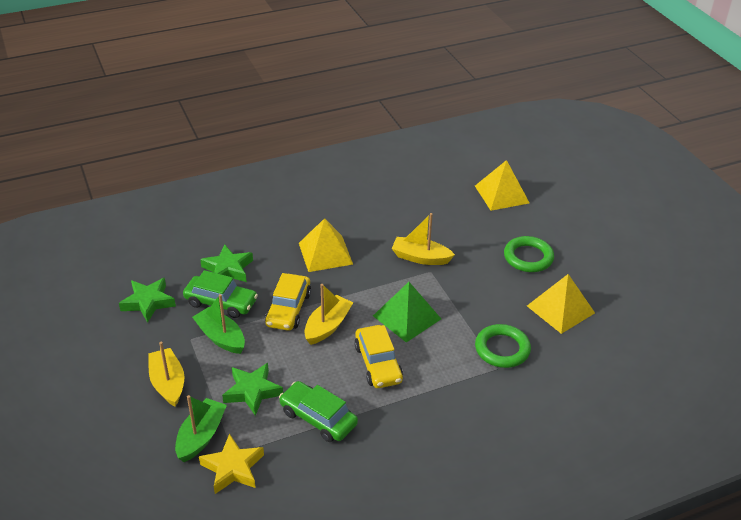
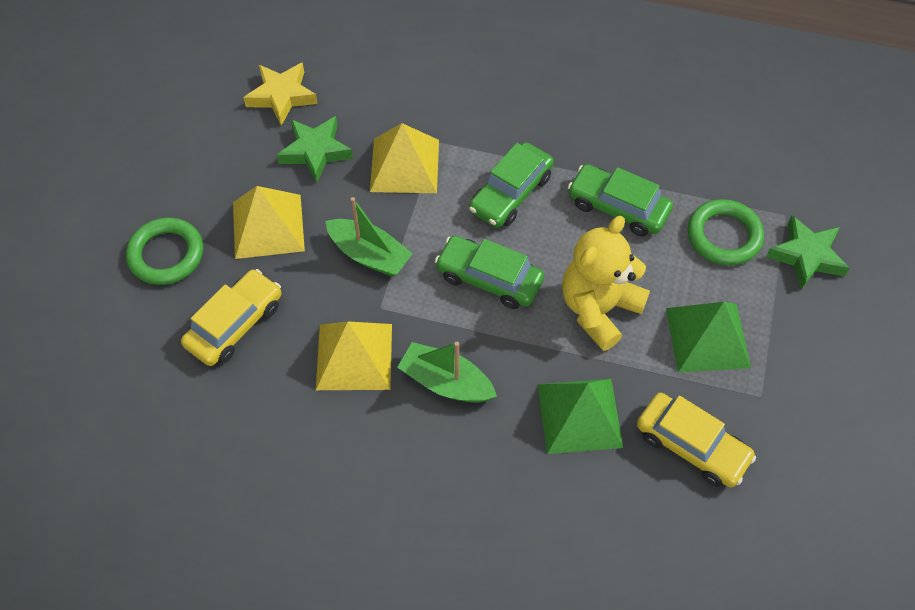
green car: [183,270,258,318] [279,381,358,442] = 2 -> [435,235,544,309] [469,142,554,228] [568,164,673,236] = 3
green pyramid: [373,282,441,342] = 1 -> [538,379,623,454] [666,302,751,373] = 2
green star: [119,278,176,323] [200,245,253,282] [222,363,283,416] = 3 -> [277,116,353,183] [766,215,850,290] = 2
yellow boat: [148,341,184,407] [304,284,353,345] [392,213,455,265] = 3 -> none = 0
yellow teddy bear: none = 0 -> [562,216,650,351] = 1

